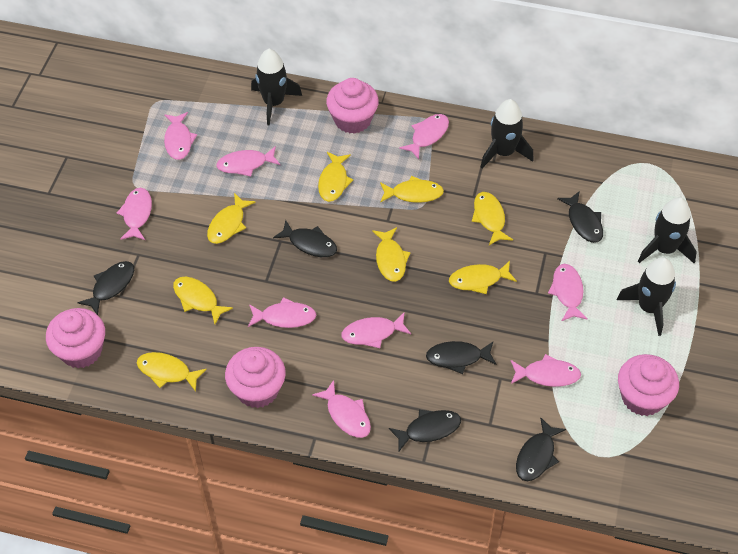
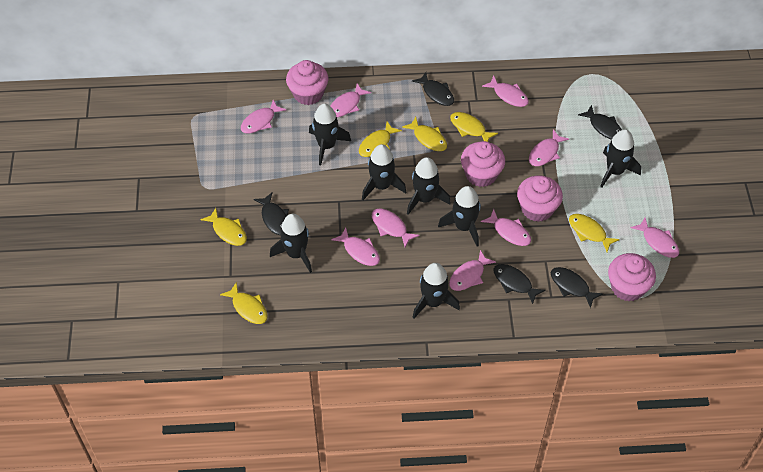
black fish: [78,261,134,315] [273,220,337,257] [389,410,461,451] [426,341,497,374] [516,417,566,481] [557,191,603,243] = 6 -> [254,193,289,235] [412,72,454,106] [493,264,546,304] [551,267,603,308] [578,105,622,140] = 5
black rocket: [251,49,302,126] [481,99,534,168] [617,257,676,336] [638,197,697,263] = 4 -> [270,214,312,273] [309,104,351,165] [362,144,406,200] [407,157,451,215] [412,263,460,319] [438,186,481,247] [600,129,641,188] = 7
yellow fish: [137,352,207,392] [173,277,233,324] [207,193,256,244] [318,152,353,202] [372,227,410,282] [380,176,444,203] [449,261,517,294] [472,192,513,245] = 8 -> [201,208,247,246] [220,282,268,324] [359,121,402,157] [402,117,447,151] [450,112,498,142] [569,214,620,252] = 6

